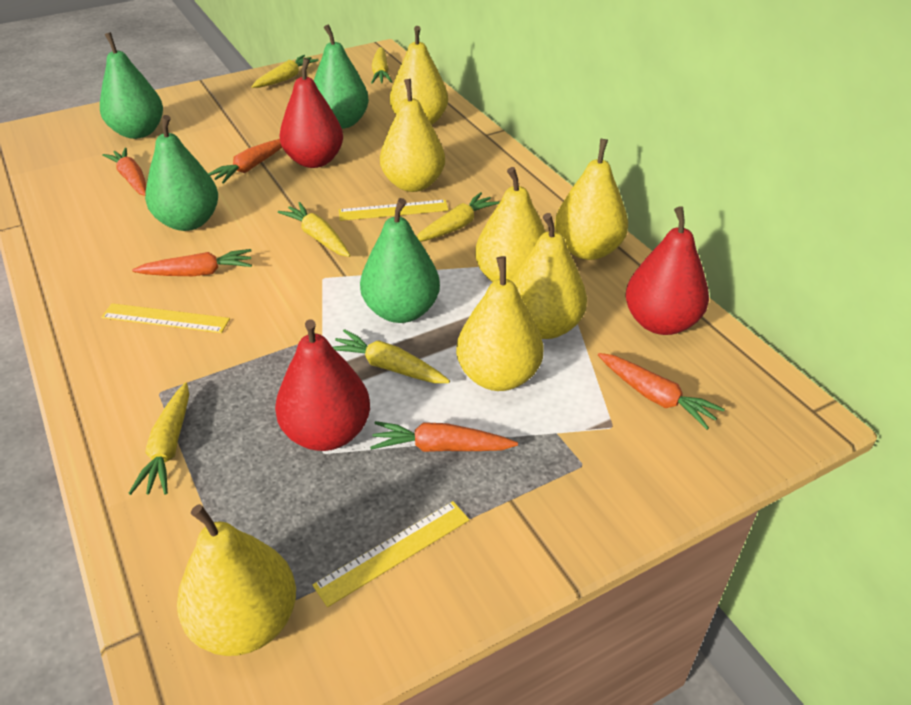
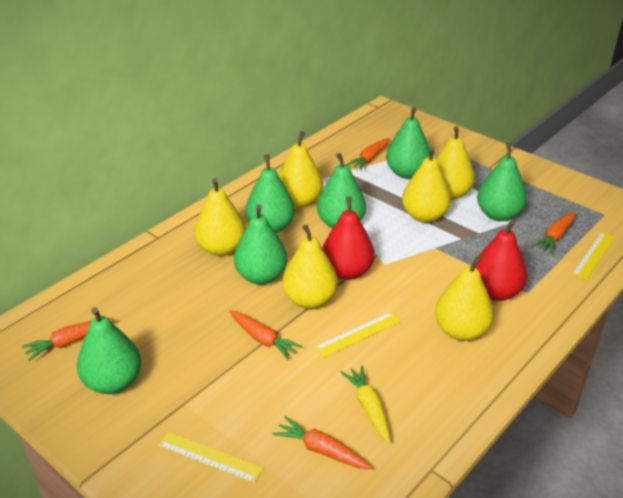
green pear: [100,32,163,139] [145,115,218,231] [314,24,369,129] [360,198,440,323] = 4 -> [77,307,141,394] [234,204,288,285] [245,154,295,233] [317,153,366,229] [386,107,430,179] [477,143,527,221] = 6
red pear: [275,319,370,451] [280,58,343,168] [625,206,709,335] = 3 -> [322,196,375,280] [475,220,527,301] = 2
yellow carrot: [128,383,189,495] [252,55,319,88] [278,202,351,257] [333,329,450,383] [371,47,392,84] [417,192,500,242] = 6 -> [341,366,391,443] = 1
yellow pear: [177,504,296,656] [380,79,445,192] [390,26,448,125] [456,256,543,391] [475,167,546,282] [511,213,587,339] [554,139,628,260] = 7 -> [194,178,246,256] [278,131,323,208] [283,224,338,309] [402,147,451,223] [435,256,494,341] [436,126,475,200] = 6

